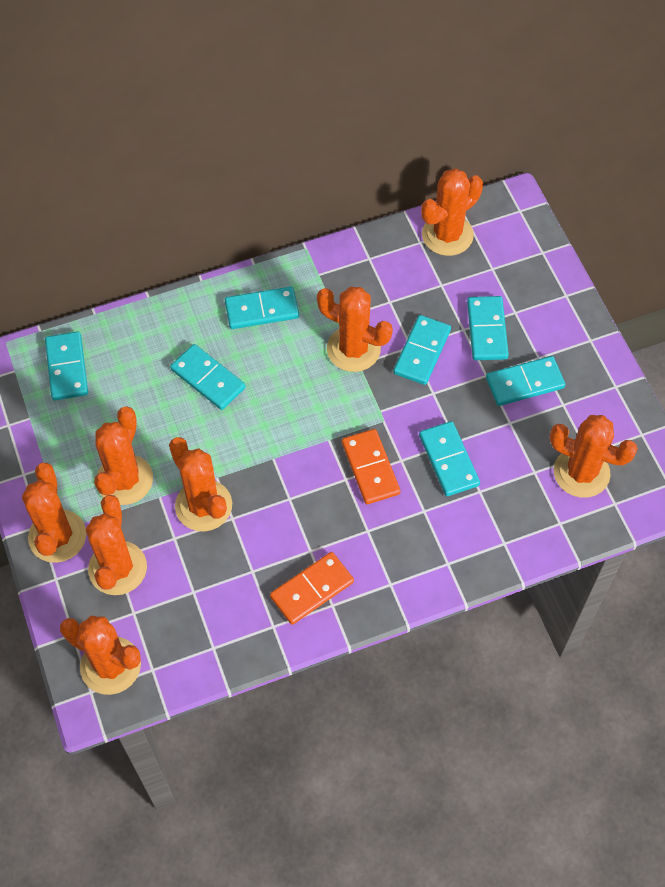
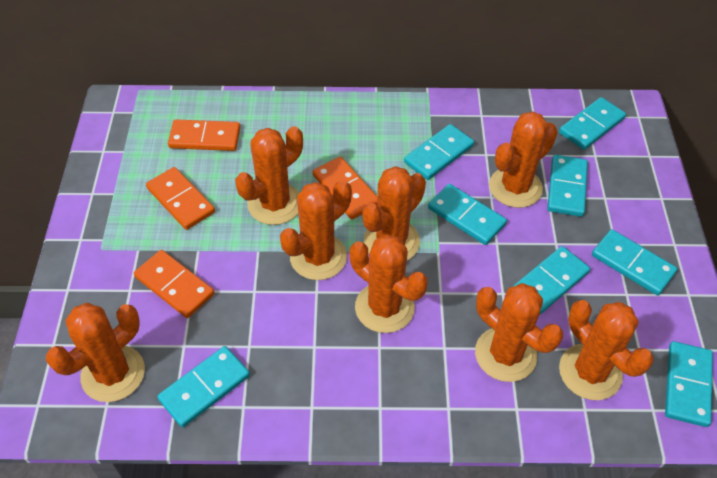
orange domino: [270,552,354,625] [342,429,400,504] = 2 -> [134,250,214,318] [146,167,215,230] [168,119,240,151] [313,157,377,220] = 4
turquoise domino: [45,331,88,400] [170,344,246,410] [225,286,299,329] [393,315,451,385] [419,421,480,496] [467,296,509,360] [486,356,565,406] = 7 -> [157,346,250,427] [404,124,474,180] [428,184,507,245] [513,246,590,314] [547,155,588,217] [559,97,626,150] [592,229,677,295] [665,341,713,427] = 8

